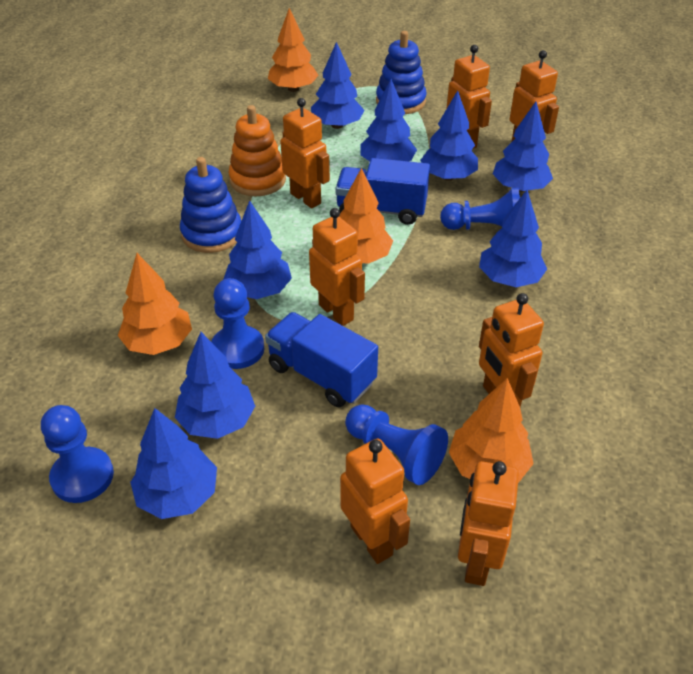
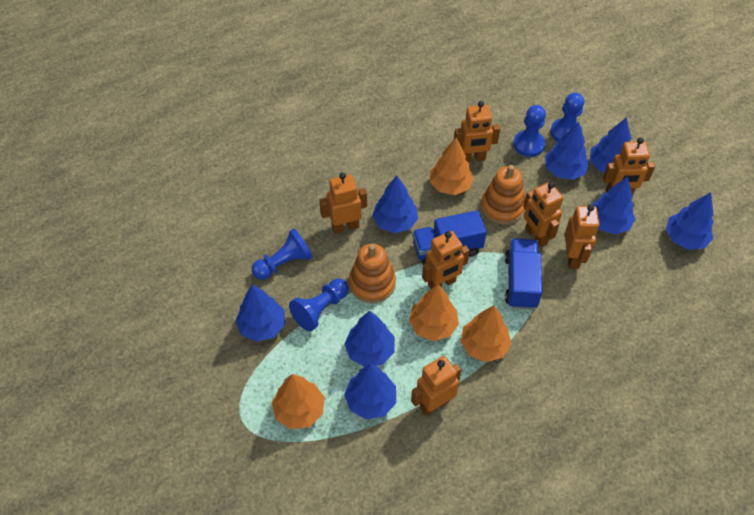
blue stacking toy: [180,157,241,253] [376,31,426,114] = 2 -> none = 0
orange stacking toy: [228,105,286,196] = 1 -> [349,244,396,303] [481,165,525,225] = 2

